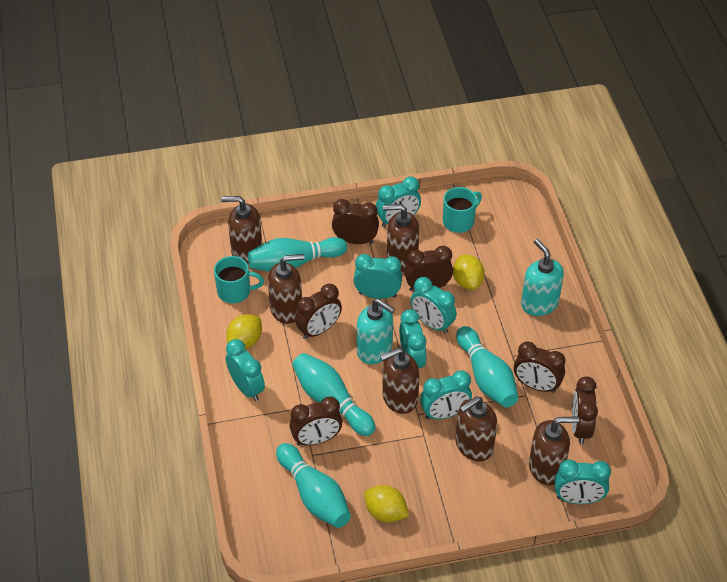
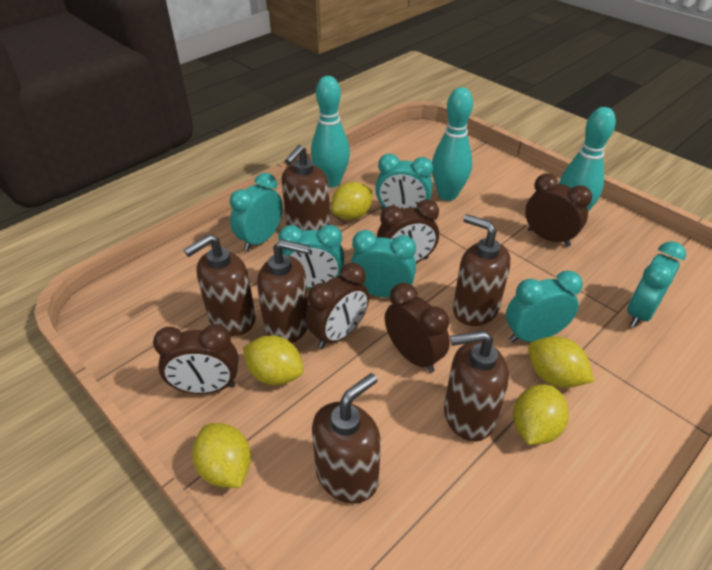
brown clock: [289,397,343,446] [295,284,342,339] [332,199,379,244] [404,246,453,291] [514,341,565,393] [572,376,598,444] = 6 -> [153,324,238,394] [306,263,369,348] [377,199,439,263] [385,283,450,373] [525,173,592,247] = 5
turquoise bowling pin: [248,237,347,272] [276,443,351,528] [292,353,376,436] [456,326,518,408] = 4 -> [311,76,350,188] [432,87,473,201] [559,107,616,211] = 3
turquoise clock: [226,339,265,401] [354,254,402,299] [376,176,421,227] [399,309,427,368] [411,277,457,334] [420,370,472,420] [555,459,611,504] = 7 -> [230,173,283,251] [279,225,344,289] [351,230,416,297] [375,154,433,211] [506,270,583,343] [627,241,686,327] = 6
turquoise mug: [214,256,264,304] [443,187,482,233] = 2 -> none = 0
turquoise soap dispenser: [357,299,395,364] [521,239,564,316] = 2 -> none = 0
yellow lemon: [227,314,262,349] [364,485,409,522] [453,254,485,290] = 3 -> [192,423,251,488] [243,335,304,385] [331,182,372,220] [513,384,569,445] [528,336,594,388] = 5

